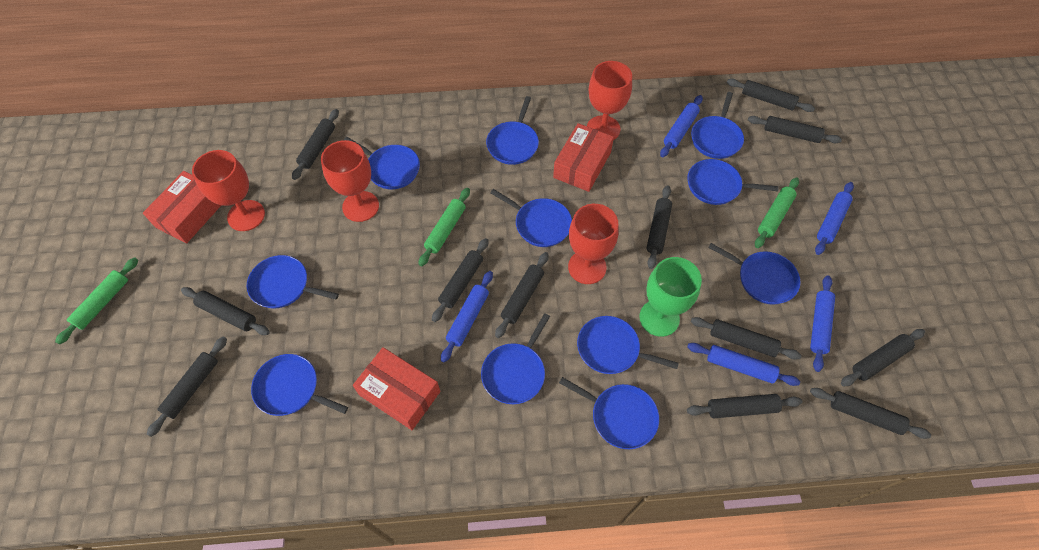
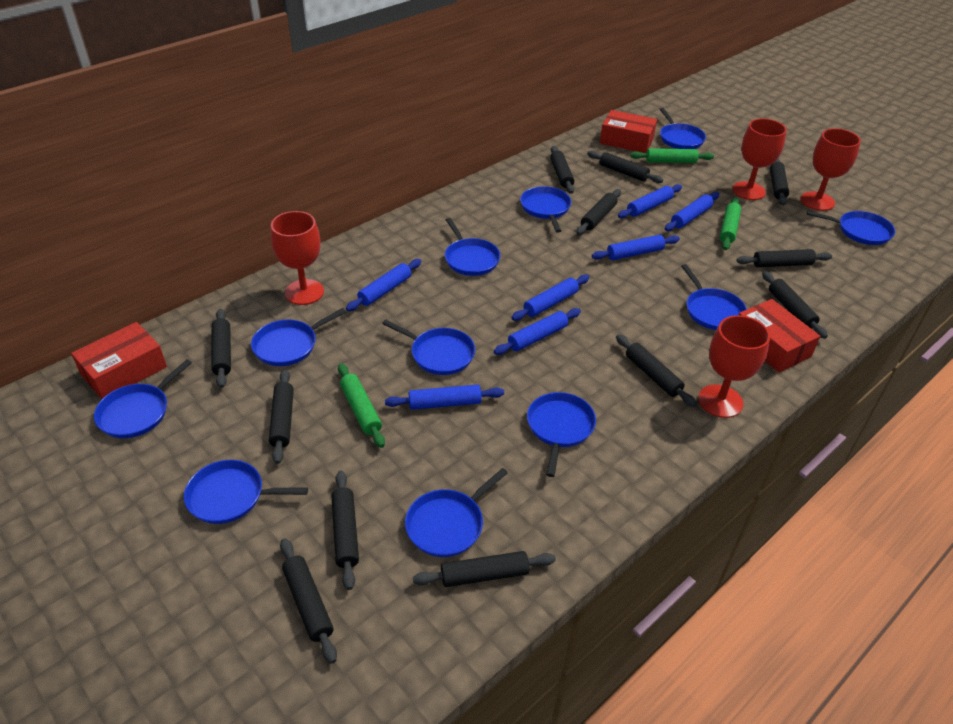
blue rolling pin: [441,271,493,363] [660,95,703,157] [687,343,800,386] [810,275,835,372] [815,182,854,255] = 5 -> [346,259,421,311] [385,385,504,410] [494,308,581,355] [511,275,589,321] [592,235,680,260] [618,184,682,218] [665,192,719,231] = 7
green goblet: [639,257,702,337] = 1 -> none = 0

